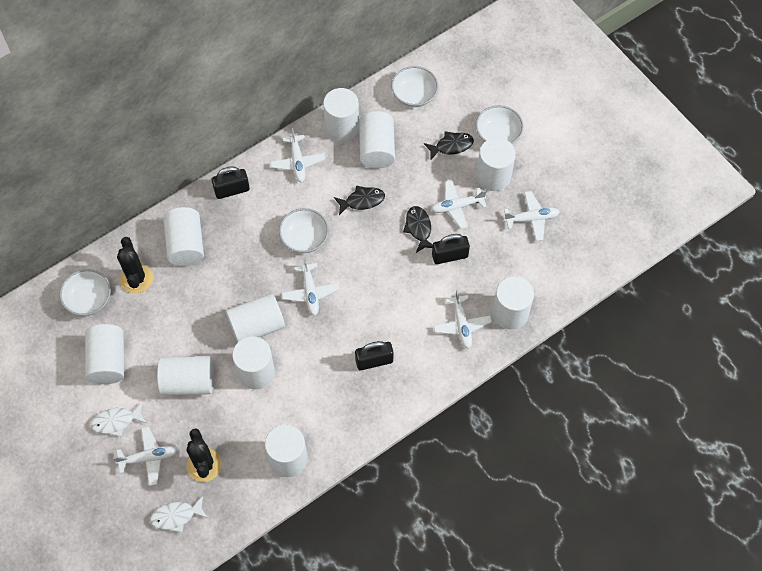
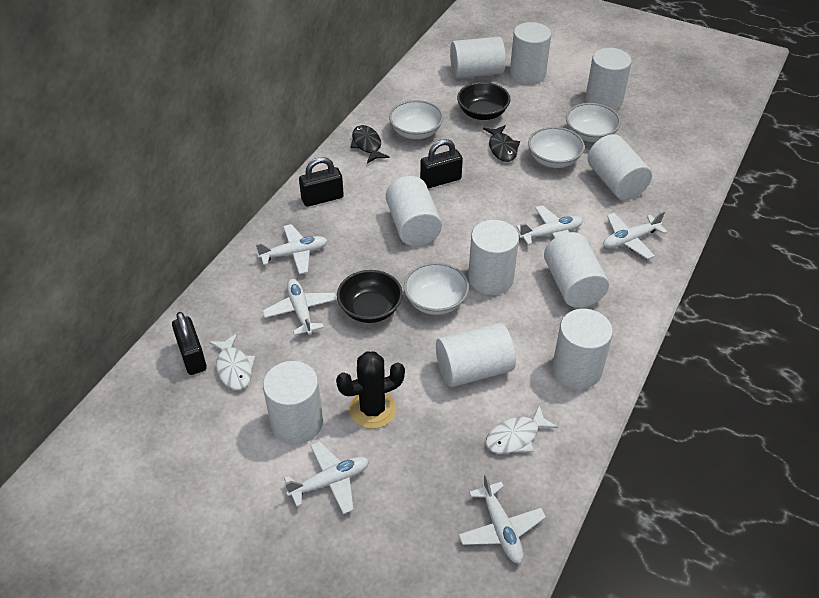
black bowl: none = 0 -> [337,270,403,323] [457,82,510,120] = 2
black cactus: [117,237,153,293] [186,428,222,482] = 2 -> [336,351,405,429] = 1
black fish: [334,186,385,215] [403,206,433,253] [424,131,474,161] = 3 -> [350,125,390,163] [483,125,520,162] = 2

